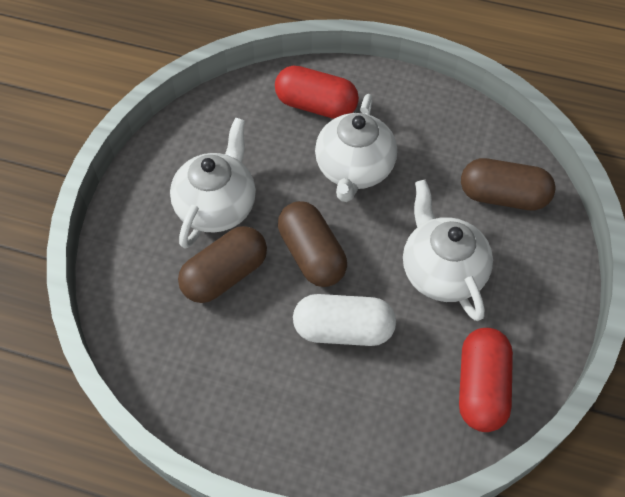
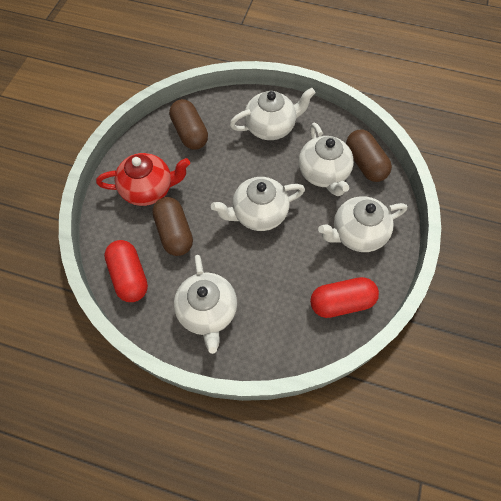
red teapot: none = 0 -> [96,153,190,206] = 1
white capsule: [293,294,396,346] = 1 -> none = 0
white teapot: [170,117,256,249] [315,94,397,202] [403,180,493,321] = 3 -> [174,255,237,354] [211,177,305,231] [230,88,316,140] [299,123,354,196] [318,196,407,252] = 5

